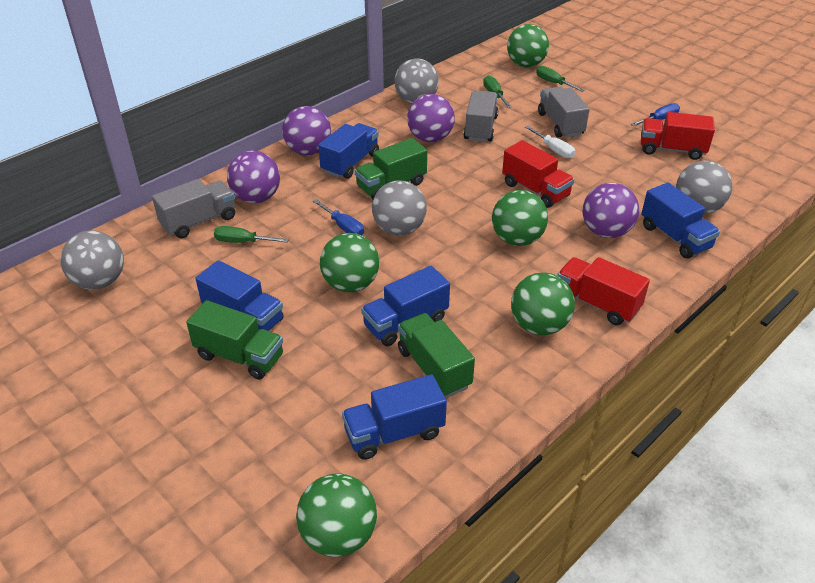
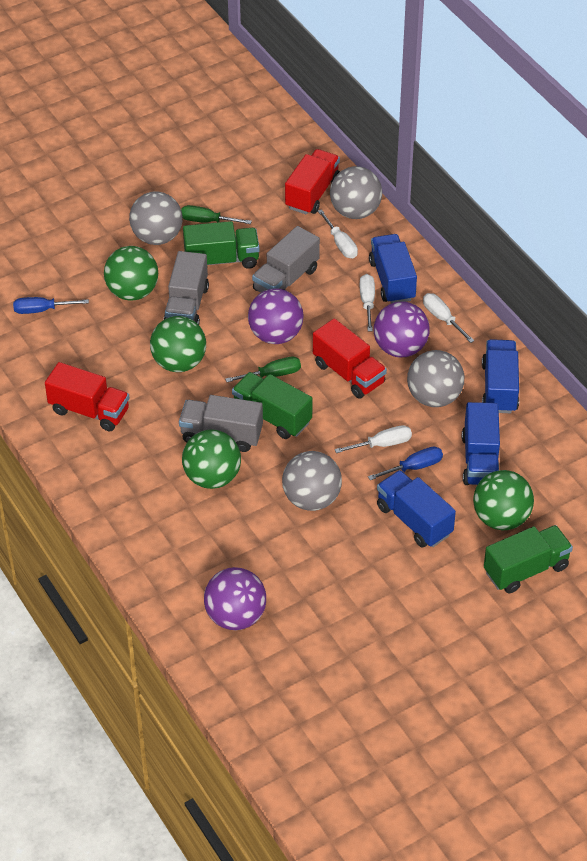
blue truck: [195,260,284,331] [318,123,379,179] [342,374,447,460] [361,266,450,346] [641,182,720,258] = 5 -> [369,234,417,304] [377,470,456,548] [462,402,500,485] [482,339,519,413] = 4
green ball: [296,473,377,557] [320,233,379,292] [492,190,548,246] [507,24,549,67] [511,272,575,335] = 5 -> [104,246,158,301] [150,316,206,372] [182,430,241,489] [473,470,534,530] = 4
green screwdriver: [214,226,289,243] [483,75,512,108] [536,66,585,92] = 3 -> [181,205,252,224] [225,357,301,382] = 2
purple ball: [227,151,280,203] [282,106,331,155] [407,94,455,142] [582,183,639,238] = 4 -> [204,567,266,630] [248,288,304,344] [374,302,430,357] = 3
white screwdriver: [525,126,575,158] = 1 -> [318,209,358,259] [335,425,412,453] [360,274,375,332] [423,293,474,343] = 4

